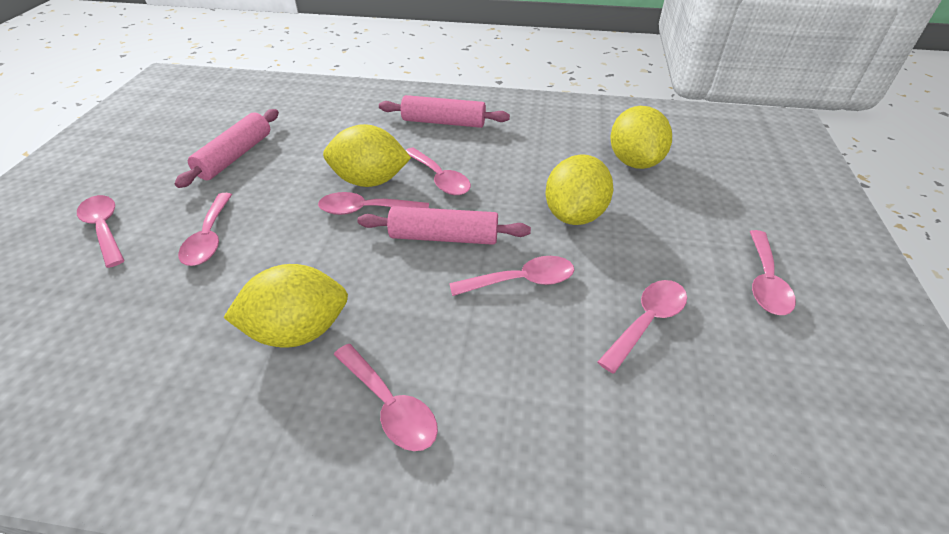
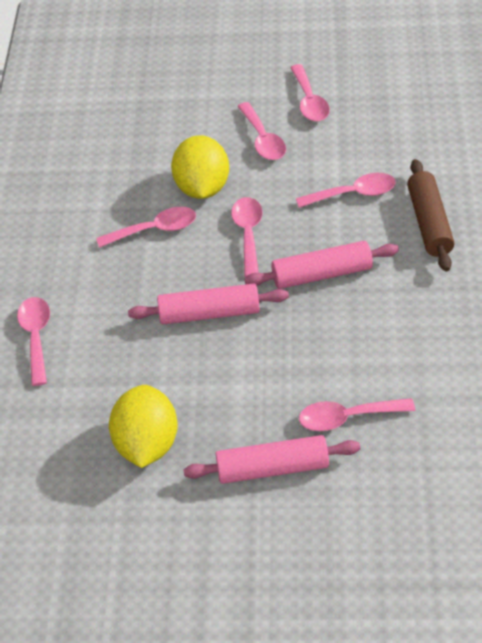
brown rolling pin: none = 0 -> [407,159,454,271] = 1
pink spoon: [77,195,125,268] [178,193,232,266] [318,192,429,215] [334,344,438,451] [405,148,471,195] [449,256,574,296] [598,280,687,374] [750,230,796,315] = 8 -> [17,297,50,386] [96,207,196,248] [231,197,263,277] [237,102,286,160] [290,64,330,122] [296,173,396,208] [299,398,415,431] = 7
yellow lemon: [223,264,348,348] [323,124,411,187] [545,154,613,225] [610,106,672,169] = 4 -> [109,385,178,468] [171,135,229,199] = 2

